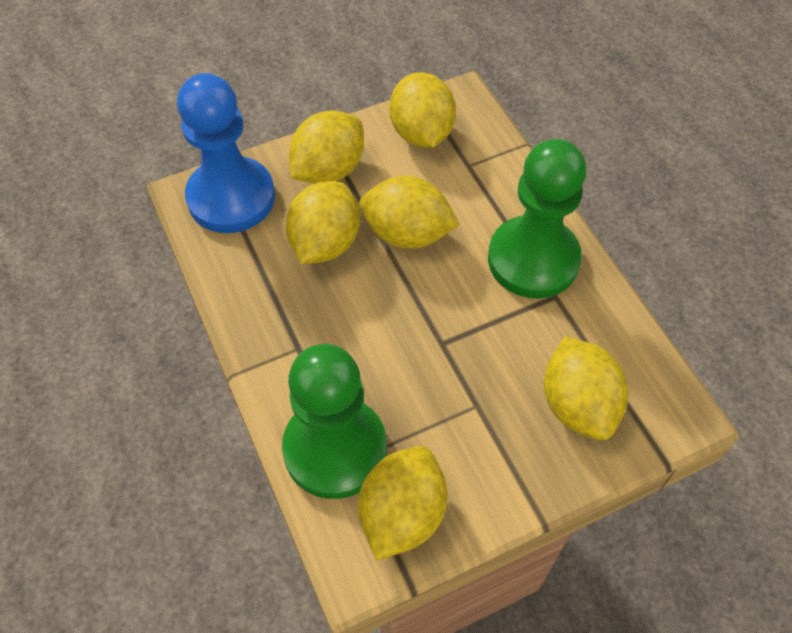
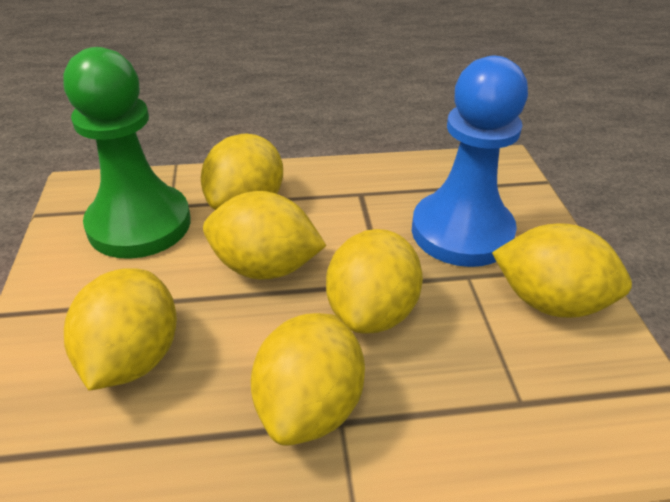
green pawn: [282,344,387,499] [488,139,586,299] = 2 -> [63,47,191,259] = 1

